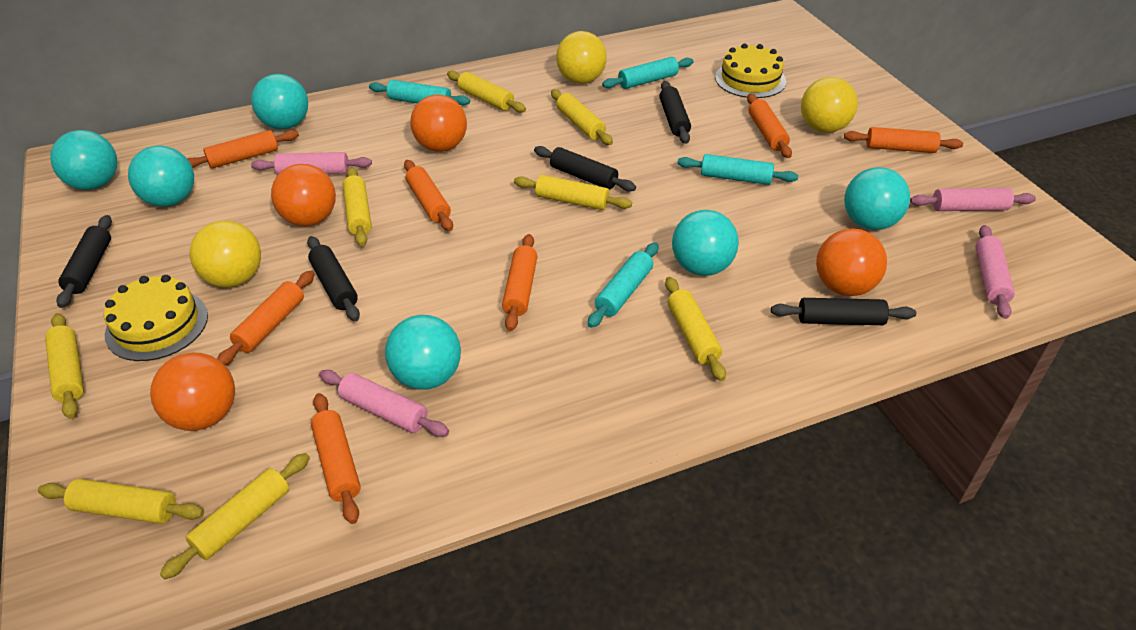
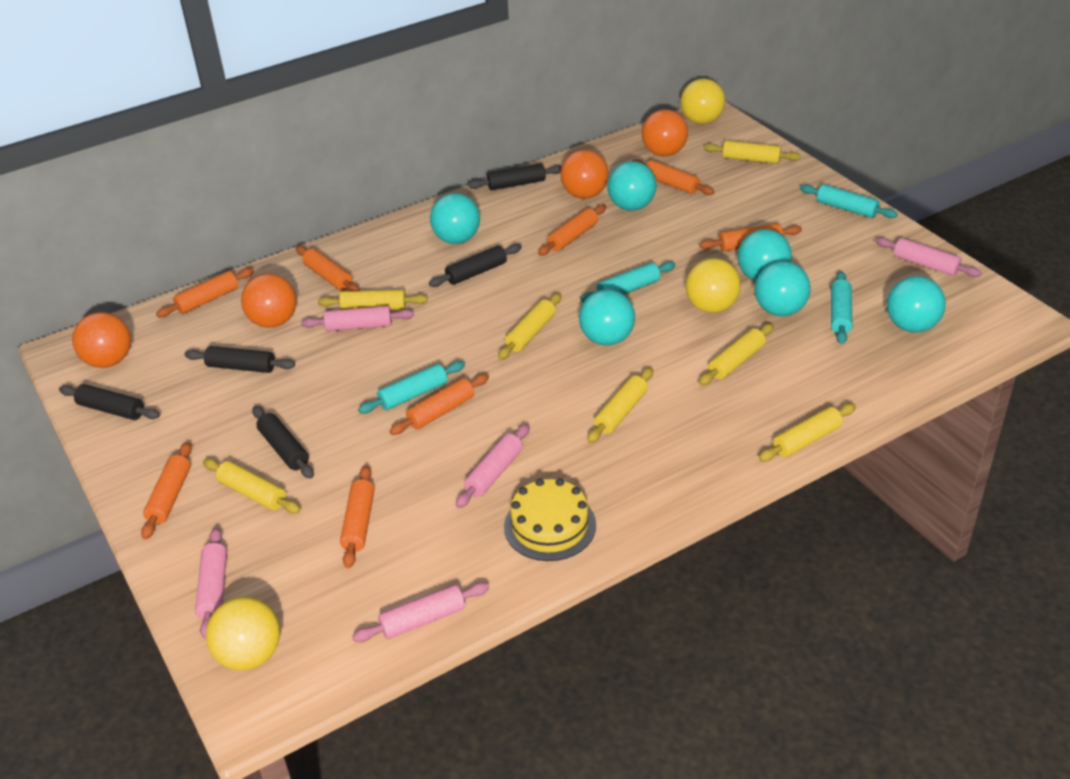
orange rolling pin: [187,130,299,168] [217,271,314,365] [311,393,361,524] [404,160,453,231] [502,234,537,331] [747,94,792,158] [844,127,963,153] = 7 -> [141,442,192,539] [156,268,254,317] [296,246,360,291] [340,466,374,568] [390,374,489,435] [538,205,606,256] [632,159,714,195] [700,223,802,251] = 8
pink rolling pin: [251,152,372,175] [319,370,449,437] [910,188,1036,211] [975,225,1015,319] = 4 -> [195,527,227,639] [301,306,414,331] [352,582,489,642] [456,424,530,508] [875,237,981,277] = 5
yellow cake: [104,275,208,361] [715,43,786,98] = 2 -> [504,478,596,561] = 1
yellow rolling pin: [38,479,204,524] [45,313,84,419] [160,453,310,579] [343,167,371,246] [447,71,526,113] [514,175,632,210] [551,89,613,145] [665,277,726,381] = 8 -> [203,459,301,514] [318,290,428,310] [498,293,561,360] [587,367,653,443] [699,323,774,385] [704,141,801,164] [759,403,856,461] = 7

